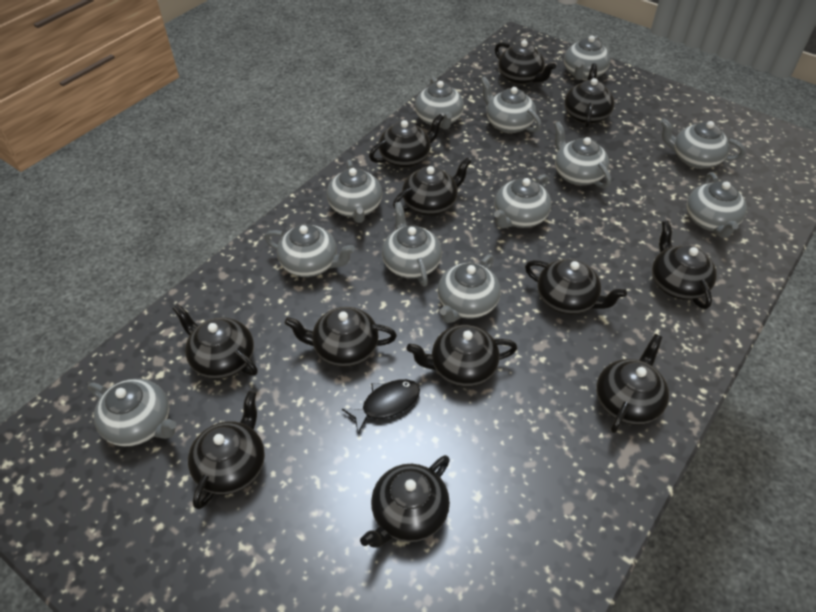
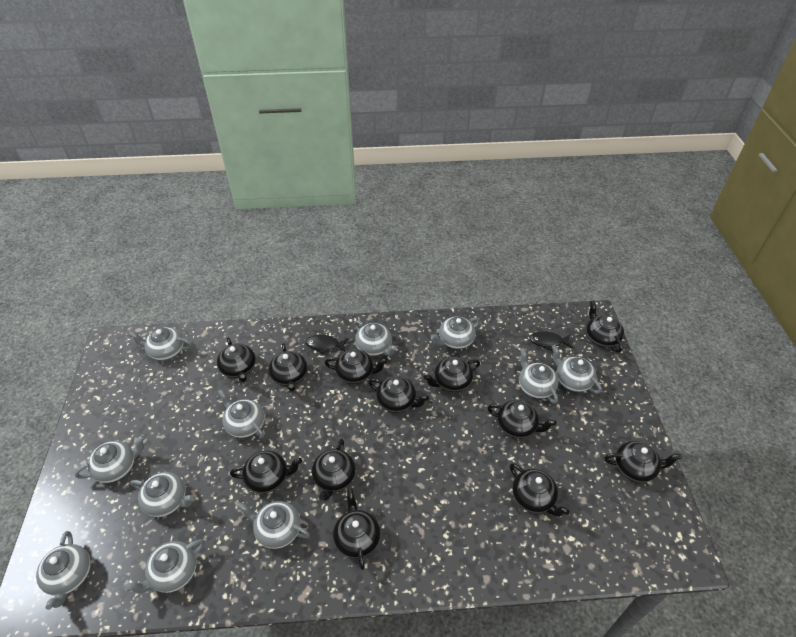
black fish: [342,379,420,434] = 1 -> [306,335,349,355] [529,331,573,351] = 2
grey teapot: [88,379,176,447] [265,224,355,277] [327,160,382,223] [382,202,442,287] [415,77,464,130] [438,254,501,323] [480,77,541,133] [494,174,551,228] [554,121,611,188] [564,35,611,80] [660,118,745,169] [686,172,747,238] = 12 -> [36,531,91,610] [75,435,145,483] [124,539,205,593] [128,327,192,361] [131,472,194,517] [218,389,264,438] [237,501,310,549] [354,320,397,356] [431,317,481,349] [519,348,559,404] [552,345,602,394] = 11

